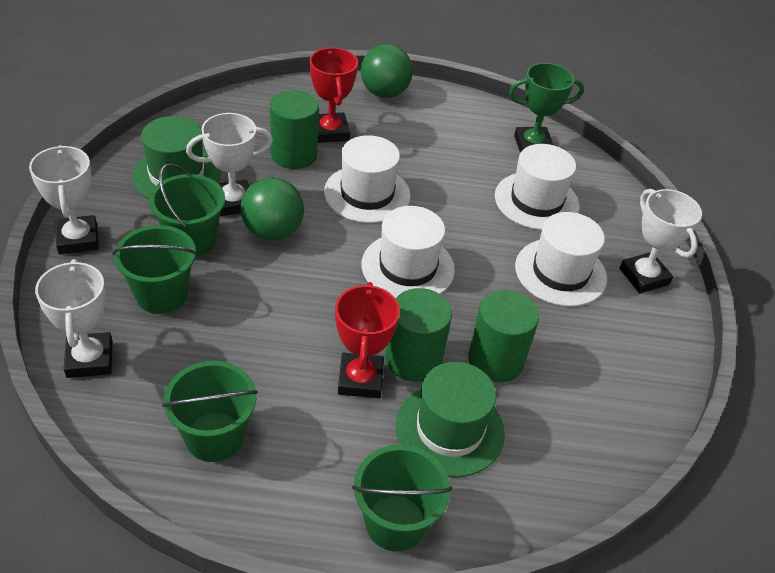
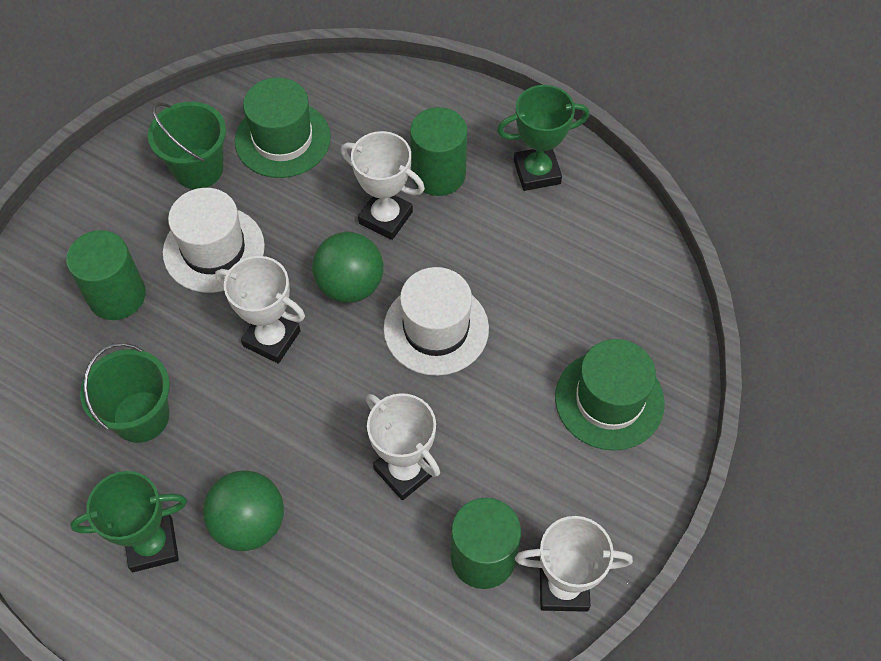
green bucket: [112,225,197,314] [149,163,225,257] [162,361,258,462] [352,445,452,552] = 4 -> [80,343,170,443] [148,102,226,189] = 2
green trophy: [509,63,584,153] = 1 -> [70,471,187,572] [497,85,589,191] = 2
red trophy: [310,48,358,143] [335,282,400,398] = 2 -> none = 0
white hat: [324,135,411,223] [362,206,455,299] [495,144,580,230] [515,212,607,307] = 4 -> [163,188,265,293] [383,267,489,376] = 2

